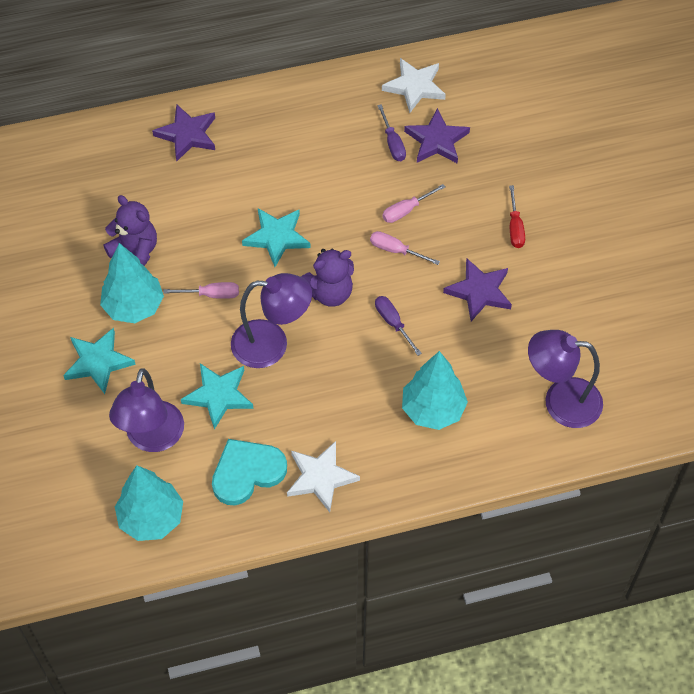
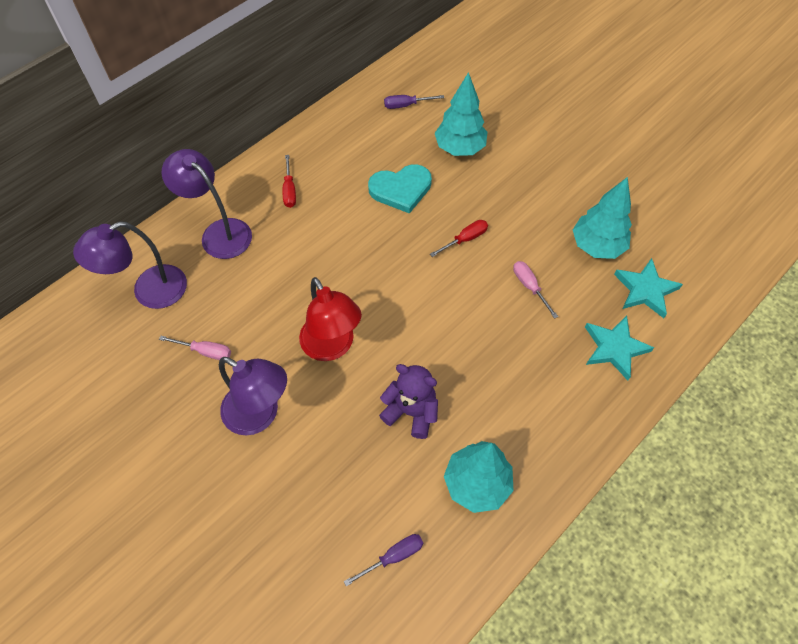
pink screwdriver: [163,282,239,299] [370,231,440,265] [382,184,445,223] = 3 -> [159,336,231,360] [513,261,558,319] = 2
purple star: [152,104,215,162] [404,108,470,164] [443,259,512,321] = 3 -> none = 0
purple teddy bear: [103,195,157,266] [301,248,354,307] = 2 -> [379,364,438,439] = 1
red lamp: none = 0 -> [299,277,362,361] = 1
red screwdriver: [509,185,525,248] = 1 -> [283,155,296,208] [430,220,488,257] = 2
turquoise star: [63,328,136,394] [181,363,254,430] [242,208,311,267] = 3 -> [585,315,654,380] [614,258,683,318] = 2
white star: [287,441,360,512] [382,58,446,113] = 2 -> none = 0

